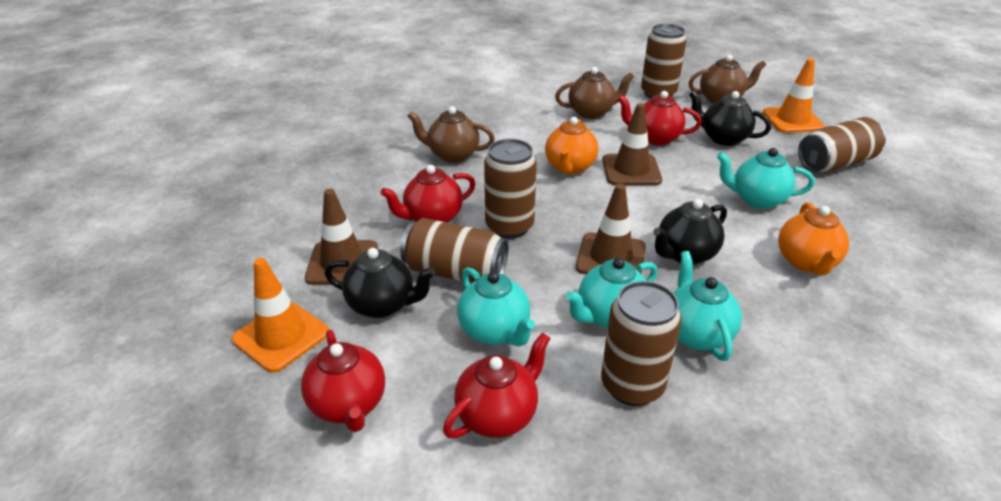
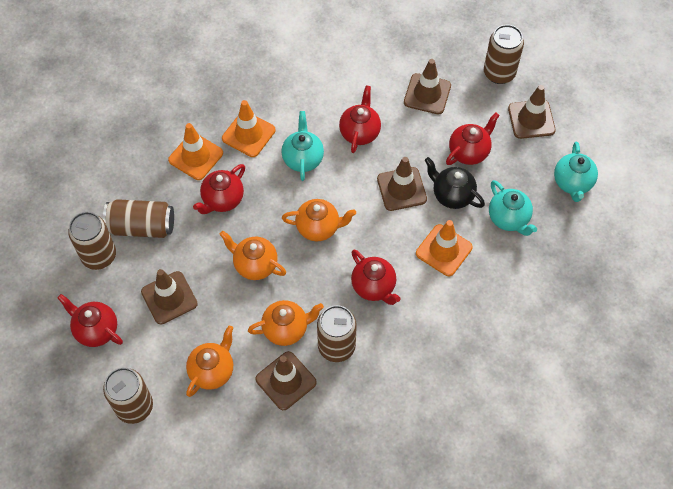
black teapot: [324,248,436,318] [653,199,727,265] [689,91,771,146] = 3 -> [425,157,485,209] = 1
brown teapot: [408,106,495,163] [555,67,634,119] [689,54,766,104] = 3 -> none = 0
brown traffic cone: [305,189,378,285] [576,184,646,275] [602,103,662,185] = 3 -> [141,269,198,325] [255,351,317,410] [377,157,427,211] [404,59,451,114] [508,85,556,139] = 5
orange teapot: [545,117,599,175] [778,202,849,275] = 2 -> [186,326,233,397] [219,231,286,280] [248,300,324,346] [282,199,356,241] = 4
orange traffic cone: [232,258,329,373] [762,58,825,133] = 2 -> [168,123,223,180] [222,100,275,157] [416,220,473,276] = 3
red teapot: [301,330,385,432] [381,165,476,223] [443,333,550,438] [617,91,702,146] = 4 -> [58,294,123,347] [193,164,245,214] [339,85,381,153] [351,250,401,305] [446,112,499,165] = 5
turquoise teapot: [457,267,535,346] [565,258,657,328] [673,251,742,361] [717,148,815,209] = 4 -> [281,111,324,181] [489,180,537,236] [554,142,598,202] = 3

